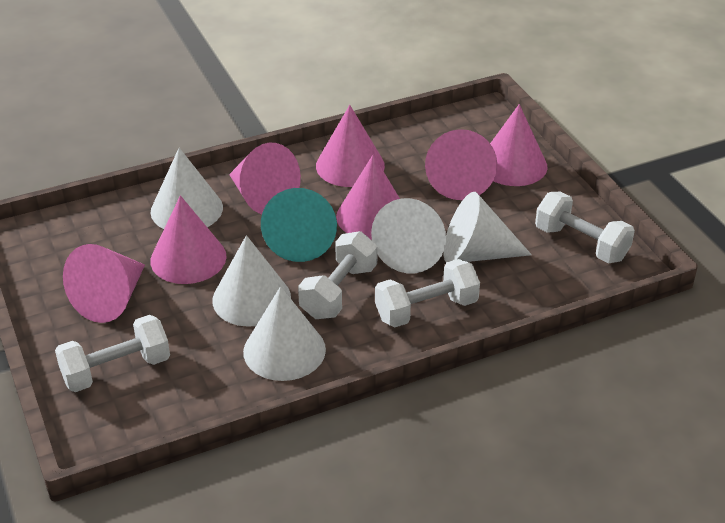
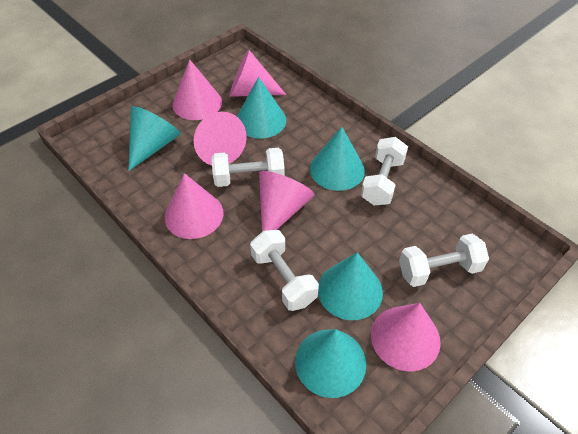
pink cone: [63,244,145,323] [150,195,227,284] [229,143,301,214] [316,105,385,187] [336,155,400,240] [425,129,497,200] [490,104,548,186] = 7 -> [164,173,224,239] [173,59,222,120] [194,112,247,165] [229,49,286,97] [259,171,315,231] [371,303,441,372] = 6
turquoise cone: [261,188,337,262] = 1 -> [128,106,181,171] [237,77,286,139] [295,329,366,398] [310,127,365,191] [318,253,383,320] = 5
white cone: [150,148,223,229] [212,235,291,327] [243,286,326,381] [371,198,446,273] [444,192,532,263] = 5 -> none = 0

